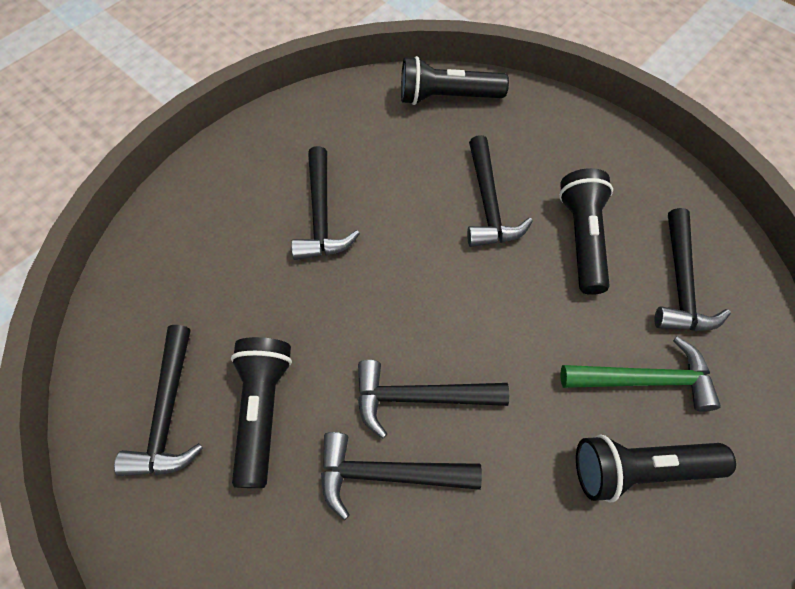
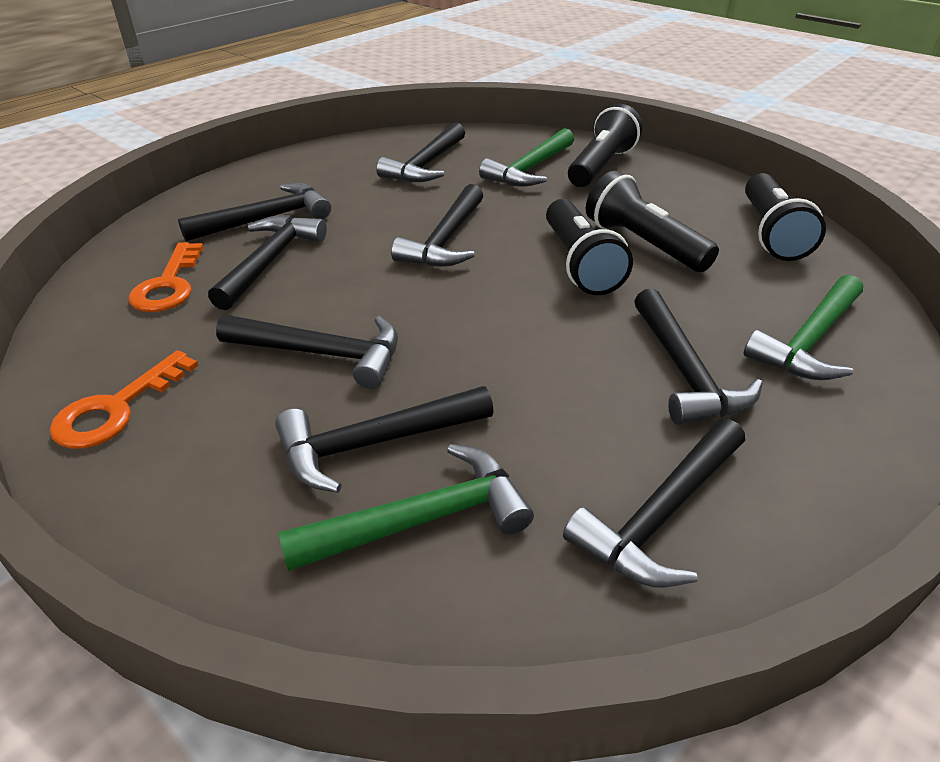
black hammer: [114,325,203,476] [291,146,360,260] [321,432,482,520] [358,360,509,439] [467,135,533,247] [654,208,731,331] = 6 -> [178,183,331,242] [208,215,327,310] [216,315,398,389] [275,386,494,493] [376,122,465,182] [391,184,483,267] [563,418,745,588] [634,288,763,425] = 8
green hammer: [560,337,721,412] = 1 -> [278,444,534,572] [479,128,574,186] [743,275,863,380] = 3
orange key: none = 0 -> [50,350,199,449] [129,242,204,312] = 2

